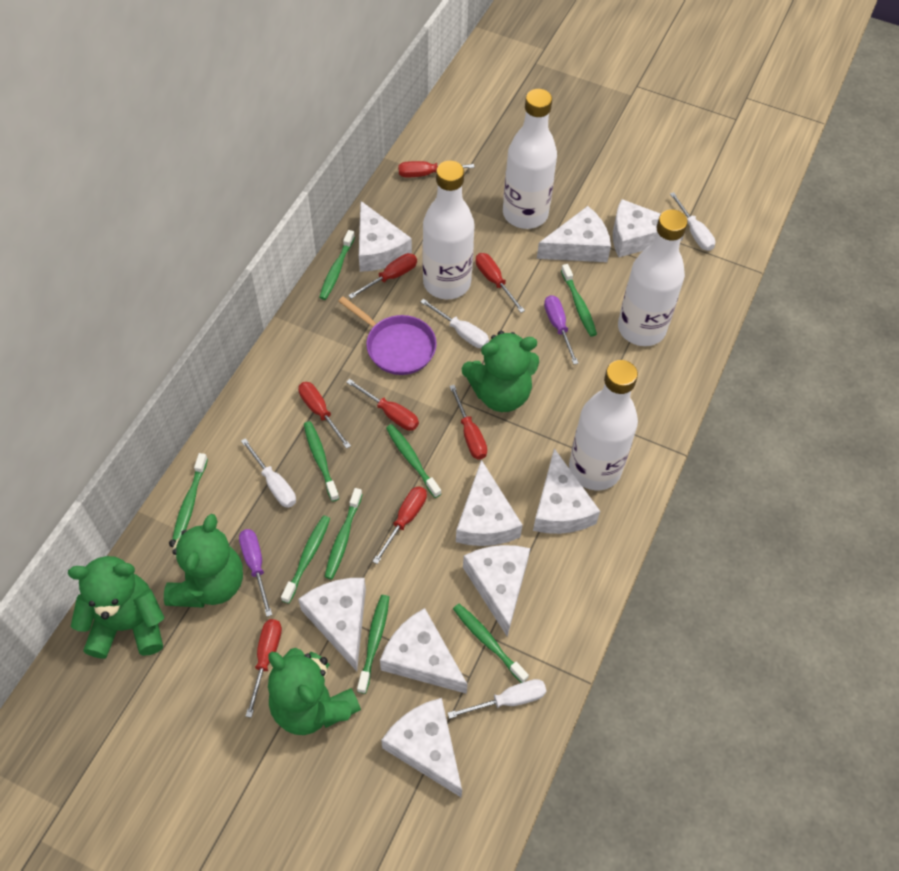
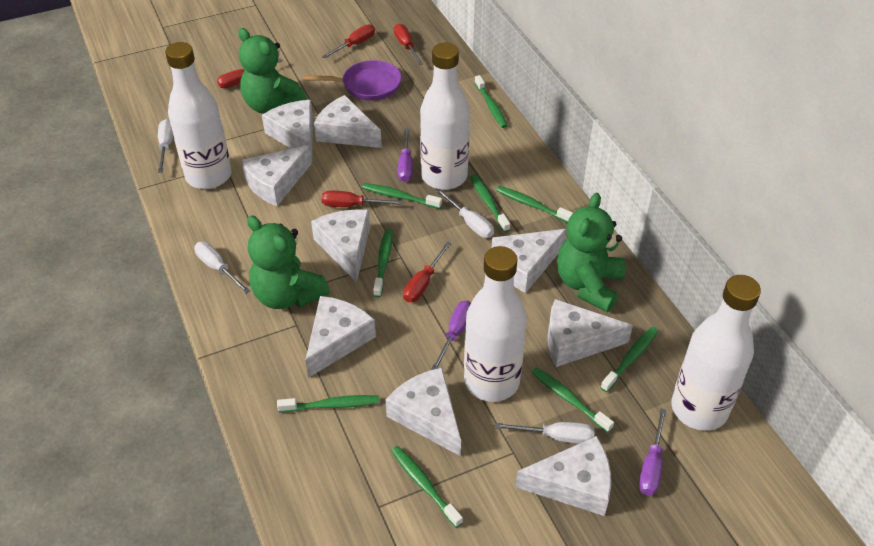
green teddy bear: [68,556,164,659] [164,514,243,608] [268,648,361,735] [462,331,539,412] = 4 -> [238,28,307,114] [247,216,330,309] [557,193,626,312] = 3
purple screwdriver: [239,529,272,617] [544,295,578,364] = 2 -> [398,128,413,182] [431,301,471,370] [639,409,666,495] = 3
red screwdriver: [246,619,282,718] [298,382,351,449] [346,379,419,431] [348,253,417,299] [373,486,427,564] [398,161,474,177] [449,385,487,459] [476,253,525,313] = 8 -> [217,59,283,88] [321,190,402,207] [322,24,375,59] [394,23,423,65] [403,242,451,302] = 5

